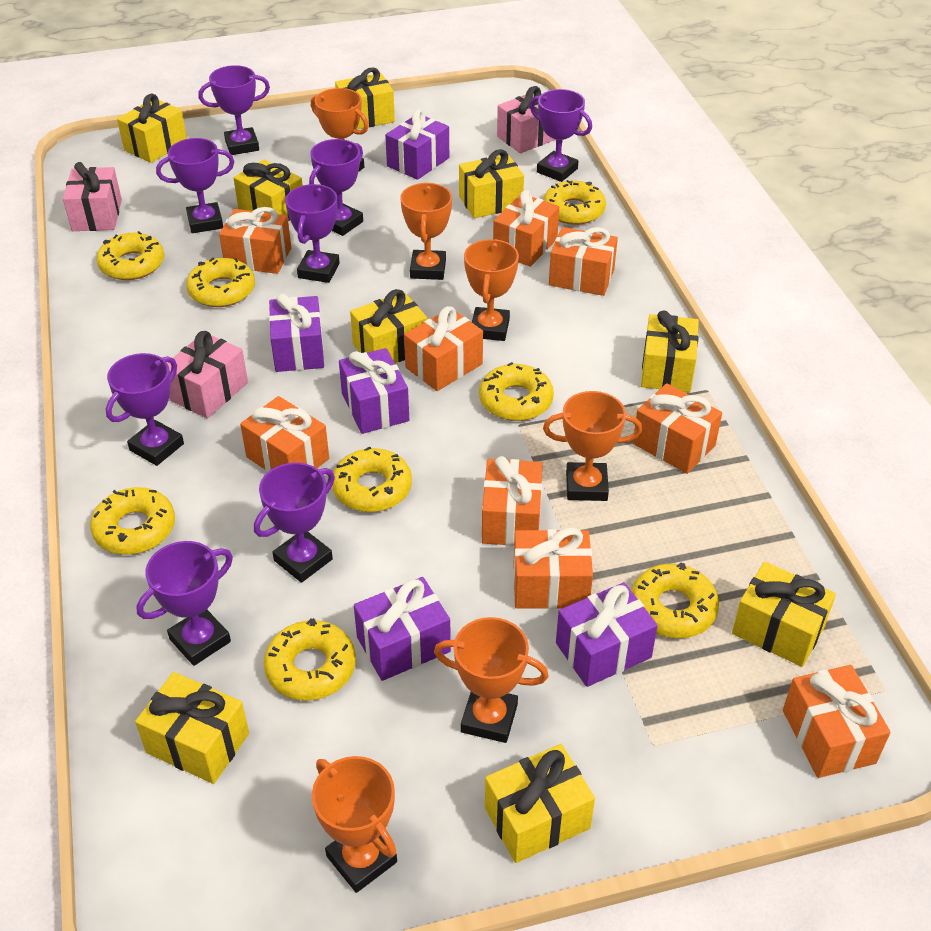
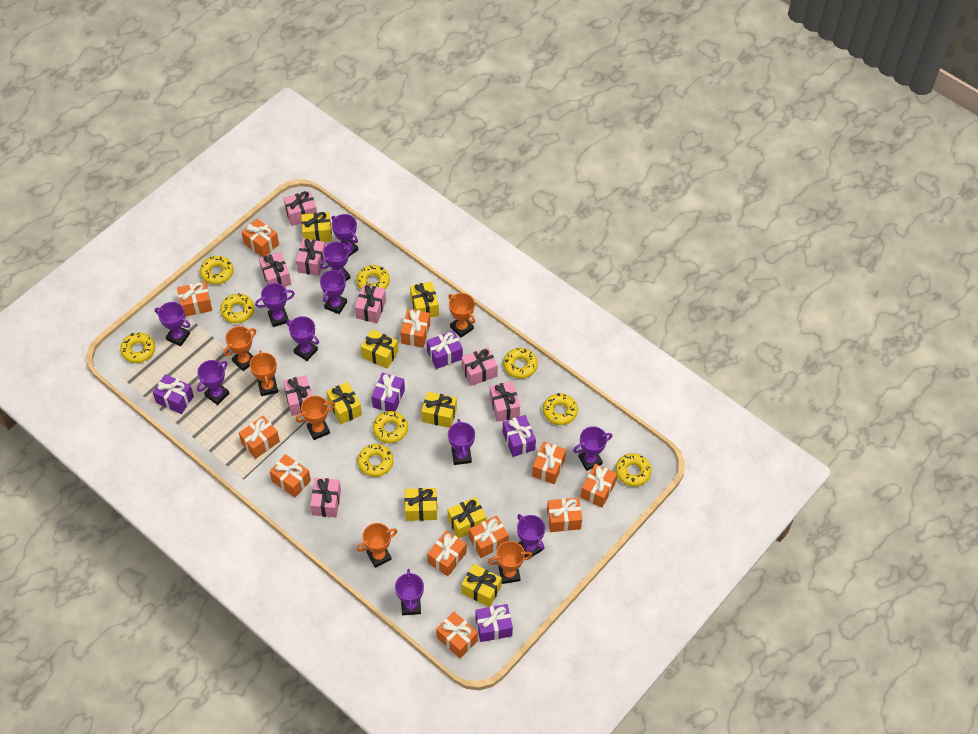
orange gift: [219,207,291,274] [240,396,329,472] [404,306,483,391] [482,456,543,546] [493,190,559,267] [513,527,593,609] [549,227,618,296] [633,383,722,474] [783,665,891,778] = 9 -> [177,282,212,317] [239,416,280,459] [241,219,279,257] [270,454,311,498] [401,309,430,348] [427,530,466,576] [436,612,478,658] [469,515,509,558] [532,441,566,484] [547,498,582,532] [580,464,617,508] = 11
pink gift: [63,162,122,231] [167,331,248,418] [497,86,556,153] = 3 -> [259,252,291,287] [283,191,317,226] [283,375,312,416] [296,238,325,276] [310,478,341,517] [355,284,386,323] [461,347,498,386] [490,381,520,422] = 8
purple trophy: [106,353,184,466] [137,541,233,666] [156,138,234,233] [198,65,270,155] [254,463,335,583] [285,184,340,283] [309,139,363,236] [530,89,592,182] = 8 -> [155,302,191,346] [197,360,230,405] [255,283,295,327] [286,316,319,361] [320,242,353,281] [320,269,347,314] [331,214,358,256] [395,569,424,615] [448,419,475,465] [517,514,545,560] [573,426,612,471] = 11
yellow donut: [90,487,175,555] [96,231,164,280] [186,258,255,307] [264,618,356,701] [332,446,412,512] [479,362,554,421] [543,180,606,225] [631,562,719,638] = 8 -> [120,332,155,363] [200,256,234,285] [220,294,255,323] [356,265,390,290] [357,444,394,477] [373,411,408,443] [503,348,538,379] [543,393,578,425] [615,453,652,487] = 9
yellow gift: [117,94,187,163] [135,672,249,784] [233,159,303,221] [335,68,395,130] [350,289,427,363] [459,149,524,218] [485,744,595,863] [641,311,699,393] [732,562,836,667] = 9 -> [301,212,332,242] [327,382,362,424] [361,329,398,369] [405,488,437,521] [410,281,439,318] [421,392,457,428] [448,497,487,538] [461,564,502,607] = 8

